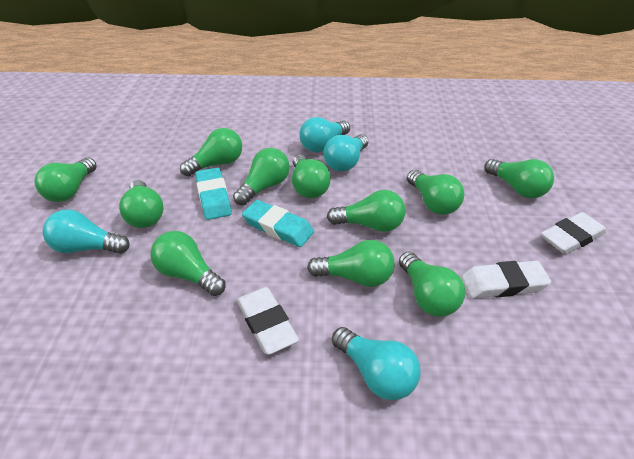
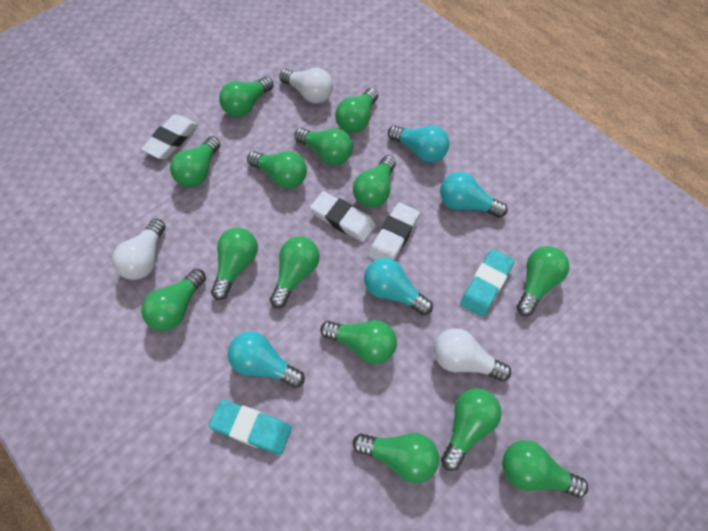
green light bulb: [34,158,97,202] [119,180,164,228] [150,231,226,296] [180,128,242,176] [233,148,290,205] [292,154,331,198] [307,240,395,287] [327,190,405,232] [399,252,465,316] [407,170,464,215] [484,159,554,198] = 11 -> [141,269,206,331] [170,136,221,187] [211,228,258,300] [219,77,274,117] [247,151,307,189] [270,236,320,308] [294,128,353,165] [320,320,397,364] [335,88,378,133] [353,155,396,208] [353,433,439,483] [441,388,502,471] [502,440,588,498] [517,246,569,316] = 14
white light bulb: none = 0 -> [112,219,166,280] [279,68,333,103] [434,328,511,382] = 3

